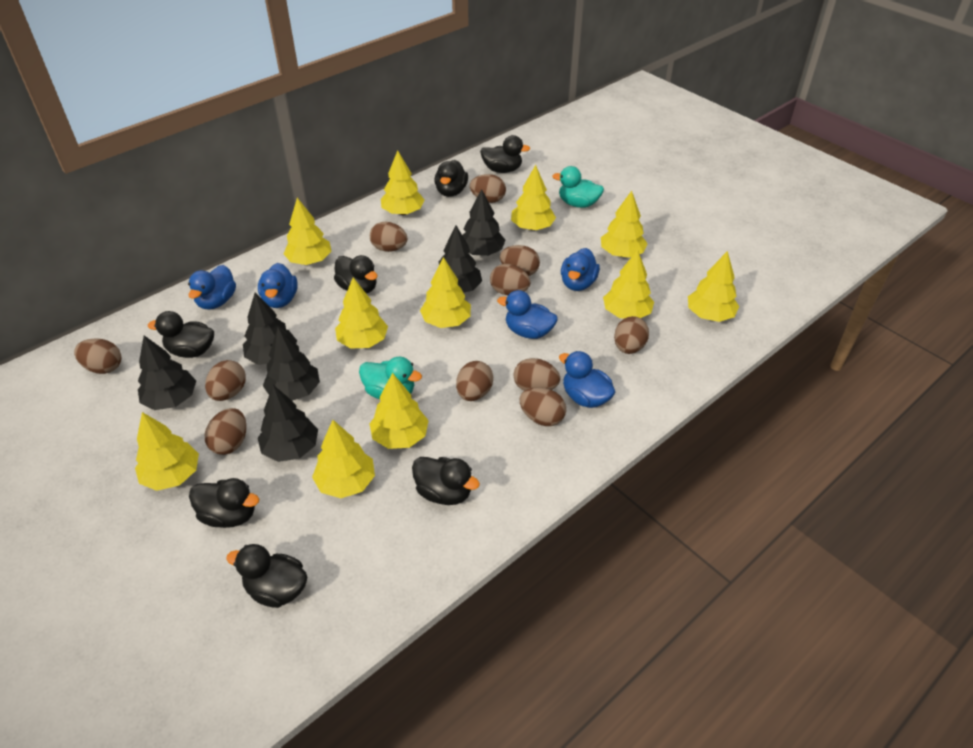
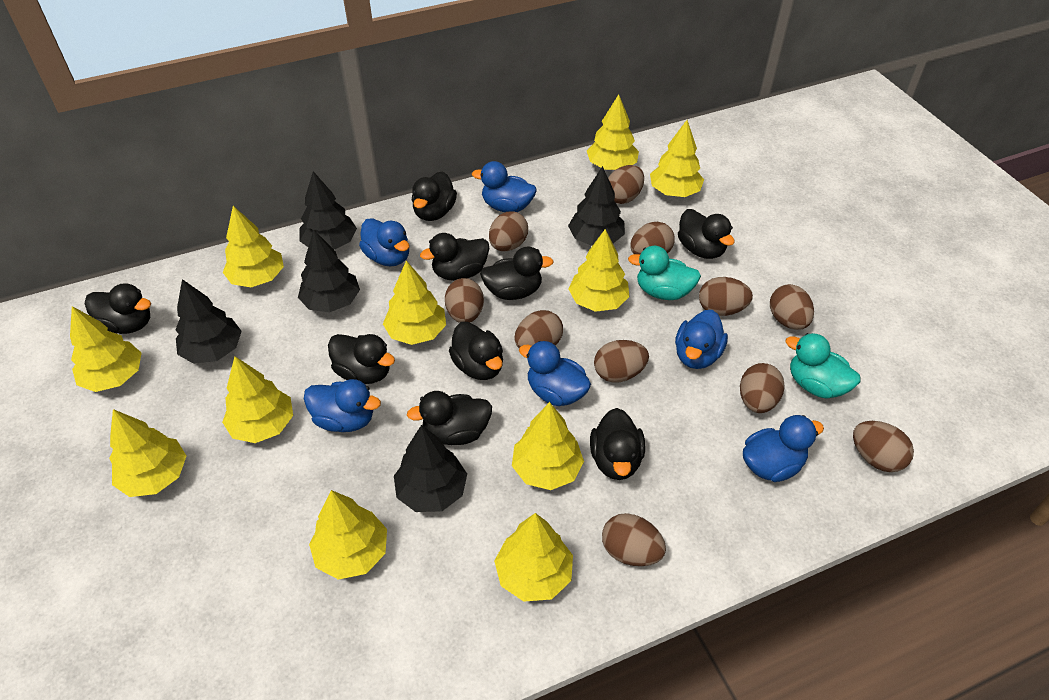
black duck: [148,311,214,358] [189,478,259,528] [226,544,307,608] [334,255,377,294] [412,457,480,505] [435,160,468,197] [480,135,530,173] = 7 -> [85,283,151,334] [328,334,395,384] [407,391,492,445] [412,171,457,221] [420,233,490,281] [449,322,503,380] [480,247,554,300] [590,408,645,480] [678,209,735,259] = 9
black tree: [138,335,196,410] [243,293,297,365] [258,385,318,462] [263,327,320,401] [439,226,482,293] [462,189,505,256] = 6 -> [175,279,242,364] [298,230,360,312] [299,171,357,250] [394,425,467,512] [568,166,625,246] = 5
blue duck: [188,265,236,310] [258,263,298,308] [497,290,558,339] [559,351,615,408] [561,248,600,291] = 5 -> [304,379,381,432] [359,218,409,266] [472,161,536,212] [519,341,591,406] [675,310,728,369] [743,415,824,482] = 6

